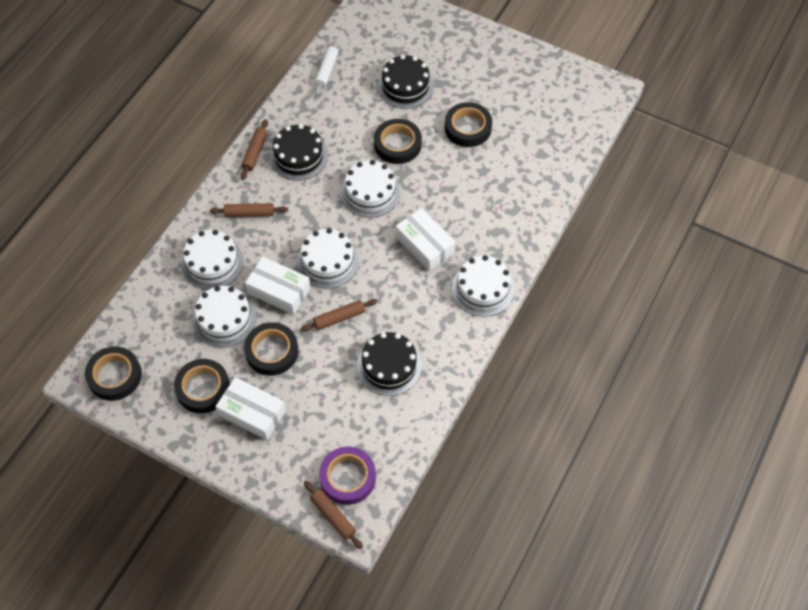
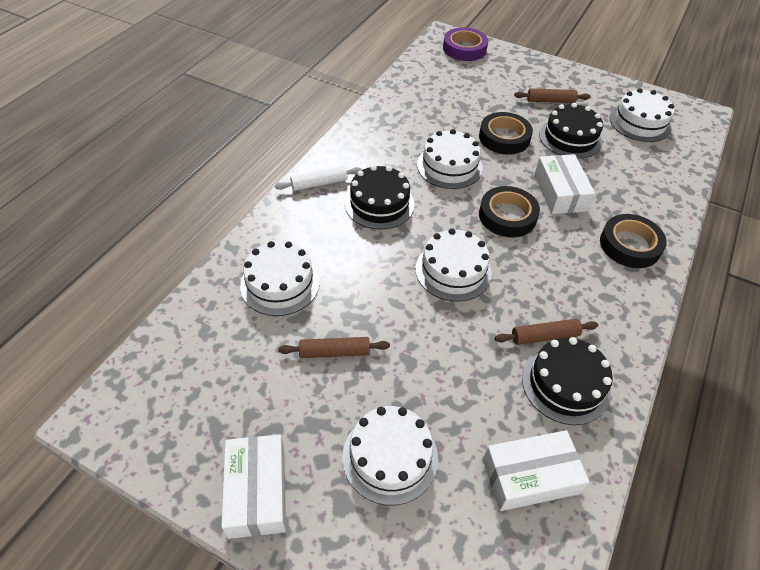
black tape: [85,346,142,401] [174,359,230,413] [244,322,299,376] [374,119,422,164] [445,102,492,147] = 5 -> [479,112,533,155] [479,186,540,237] [600,214,667,268] = 3
brown rolling pin: [210,203,288,217] [241,119,268,180] [300,299,377,332] [304,481,363,549] = 4 -> [278,337,390,358] [495,319,598,345] [514,89,590,103] = 3

